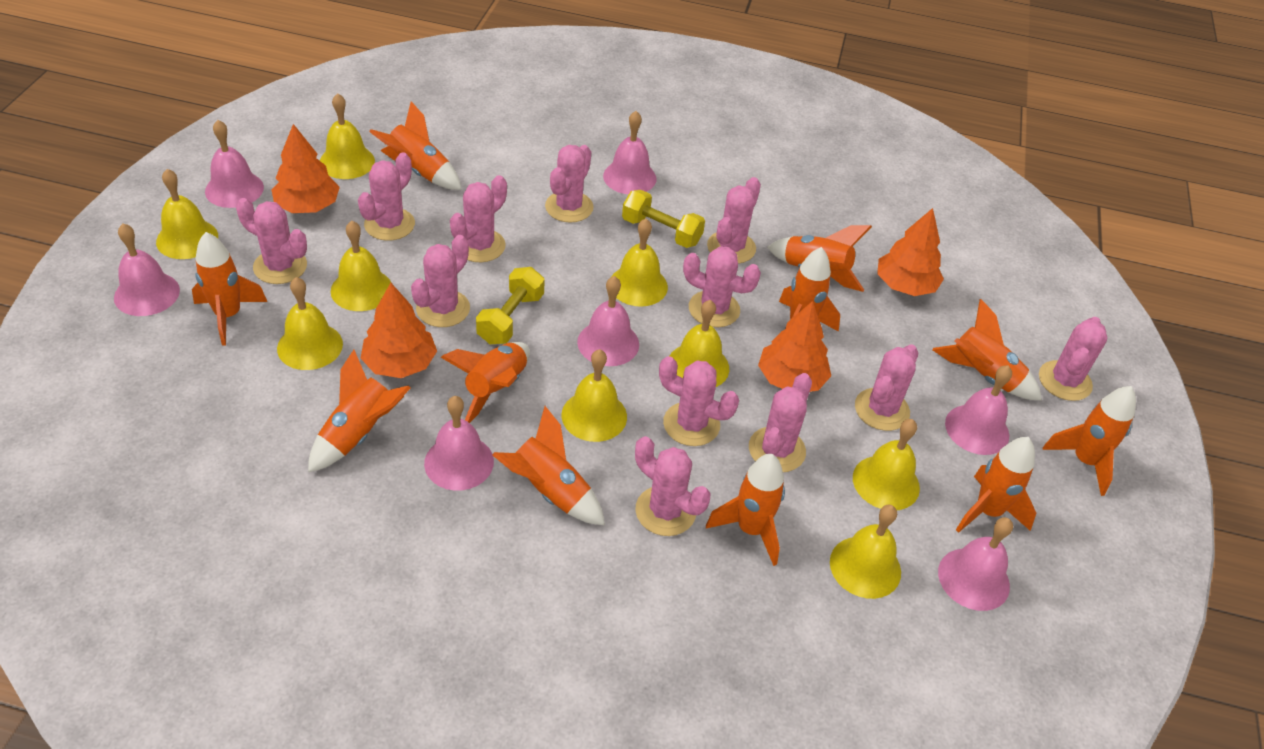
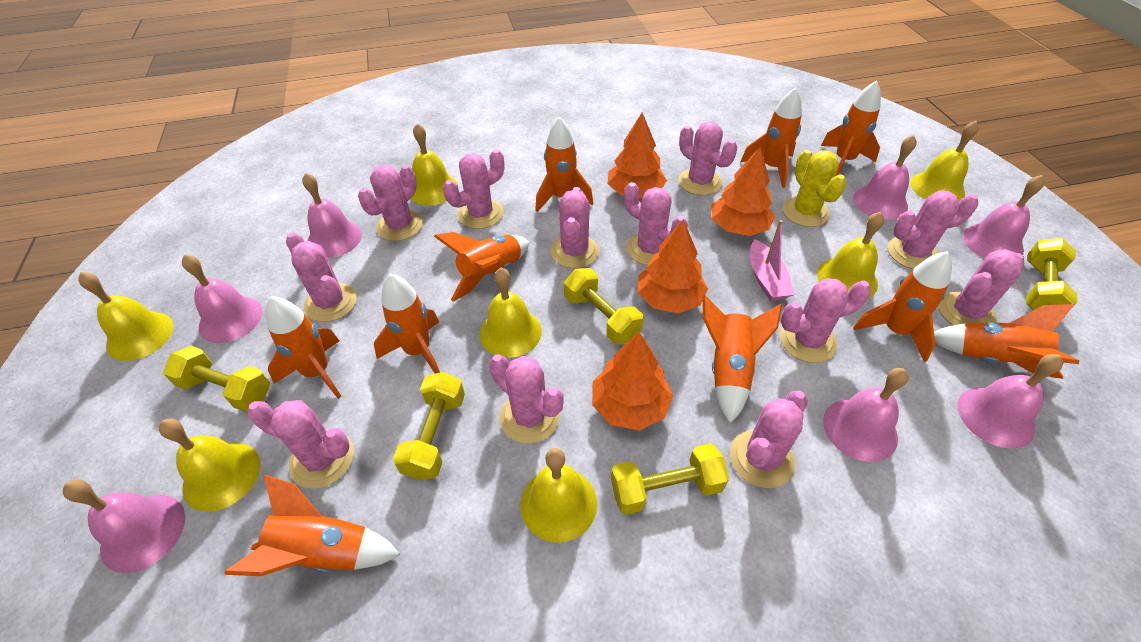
orange rocket: [192,232,267,346] [308,350,411,472] [369,101,462,190] [441,342,530,423] [492,406,605,525] [706,454,785,566] [767,225,872,292] [779,247,840,332] [932,299,1042,400] [956,437,1036,533] [1042,386,1136,496] = 11 -> [224,475,401,576] [266,296,342,399] [374,273,440,374] [434,232,529,302] [535,117,593,212] [702,295,782,424] [741,87,802,188] [821,80,881,176] [853,251,952,362] [934,304,1079,379] = 10
pink boat: none = 0 -> [750,220,795,301] = 1
yellow bell: [156,169,218,259] [277,277,343,370] [320,93,375,179] [331,221,391,311] [562,349,627,442] [611,219,668,307] [670,300,729,387] [830,505,901,599] [853,419,920,510] = 9 -> [78,272,173,361] [159,419,260,512] [411,123,458,205] [480,268,542,358] [521,448,597,543] [817,212,884,298] [911,121,979,202] = 7
yellow cactus: none = 0 -> [782,150,846,227] = 1
yellow dumbbell: [476,267,545,344] [622,190,705,248] = 2 -> [163,346,270,412] [393,372,465,480] [564,268,643,344] [611,443,729,515] [1026,238,1077,310] = 5

